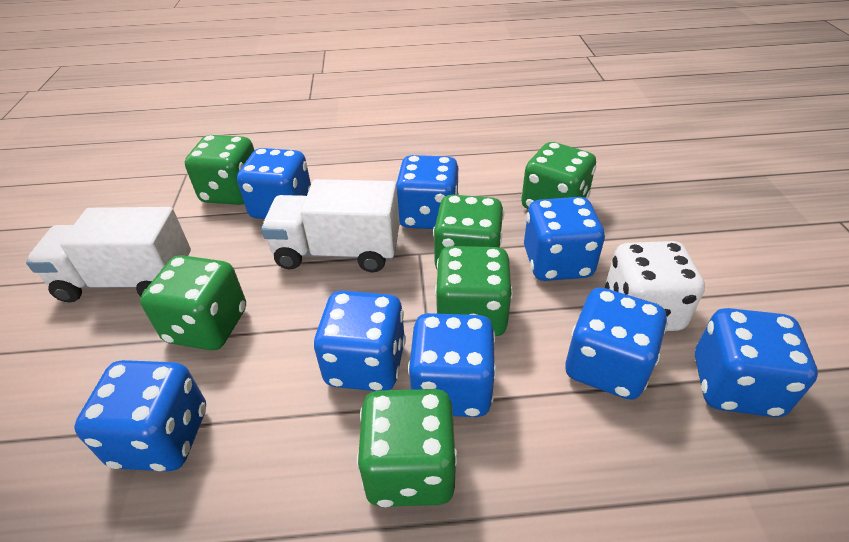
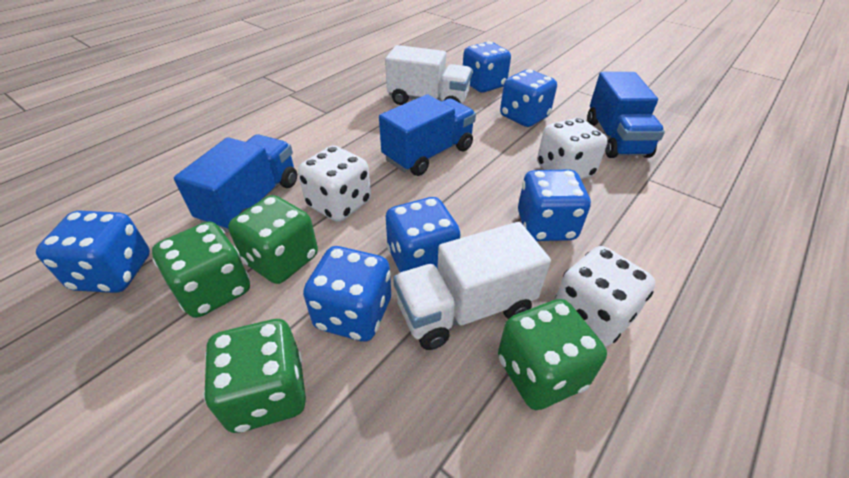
blue dice: [74,360,206,471] [237,148,311,219] [314,291,406,391] [396,155,459,229] [408,313,496,417] [524,197,605,281] [566,288,668,400] [695,308,818,417] = 8 -> [36,211,150,293] [303,246,391,341] [386,197,461,273] [463,42,511,93] [500,69,557,127] [518,169,591,241] = 6
blue truck: none = 0 -> [174,134,297,233] [379,94,476,176] [587,72,665,158] = 3
green dice: [140,255,246,350] [185,135,254,205] [357,389,458,507] [433,195,504,271] [435,246,513,337] [521,142,596,209] = 6 -> [152,221,250,318] [203,319,306,433] [228,195,318,284] [498,299,607,410] = 4
white dice: [605,241,705,331] = 1 -> [298,146,371,222] [537,118,608,180] [555,246,655,347] = 3

